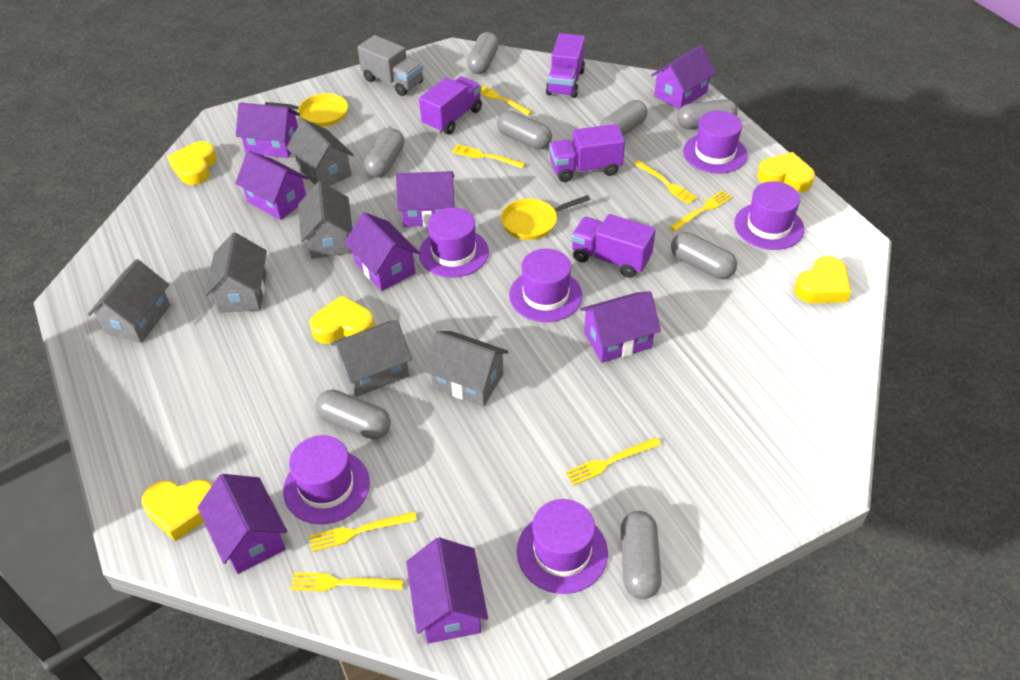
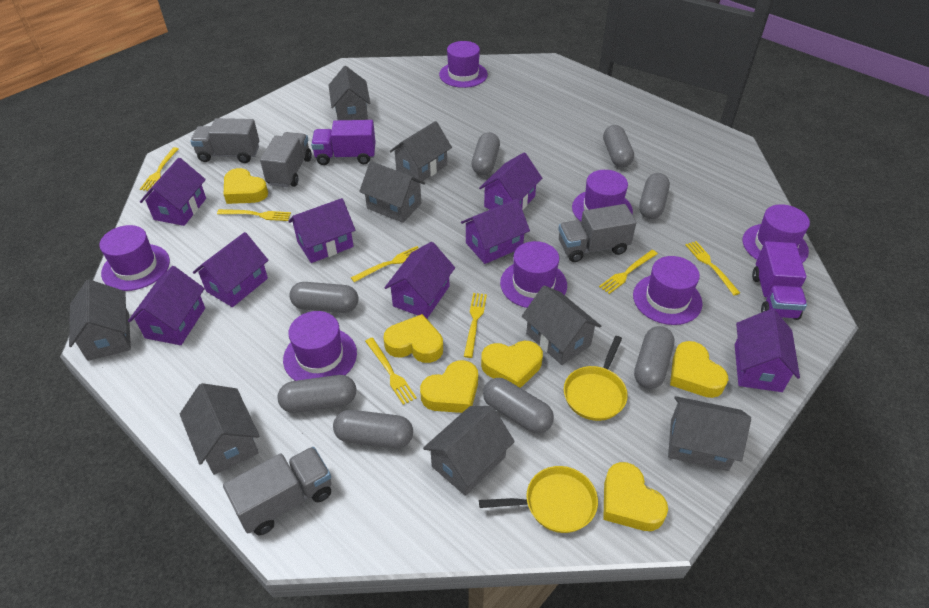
grey house: [88,259,170,343] [205,232,267,313] [286,119,354,186] [298,181,353,259] [331,320,412,397] [424,331,509,406] = 6 -> [69,279,131,361] [180,383,259,475] [329,66,371,120] [359,161,425,223] [390,121,452,183] [423,406,515,496] [522,285,601,365] [668,396,751,471] = 8
grey truck: [357,35,423,96] = 1 -> [190,118,259,163] [223,447,331,535] [260,132,312,187] [558,204,636,262] = 4
purple hat: [283,435,370,524] [419,207,489,278] [509,249,583,322] [517,499,608,594] [683,111,747,174] [734,181,804,250] = 6 -> [99,225,170,291] [283,311,357,381] [439,41,488,88] [500,241,567,308] [572,170,633,222] [633,256,703,325] [743,204,810,263] = 7
purple truck: [419,76,482,135] [546,33,585,98] [549,124,625,182] [571,214,656,278] = 4 -> [311,120,376,165] [752,241,807,320] = 2
yellow heart: [142,480,213,541] [168,141,217,185] [310,295,375,344] [757,152,815,192] [794,256,851,304] = 5 -> [224,168,268,204] [383,314,443,363] [420,360,478,413] [481,341,543,388] [603,462,668,531] [670,341,728,398] = 6

